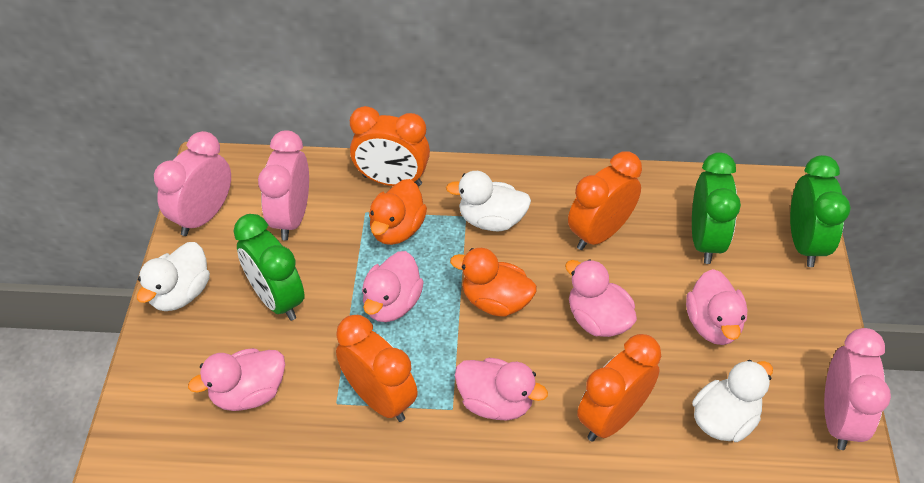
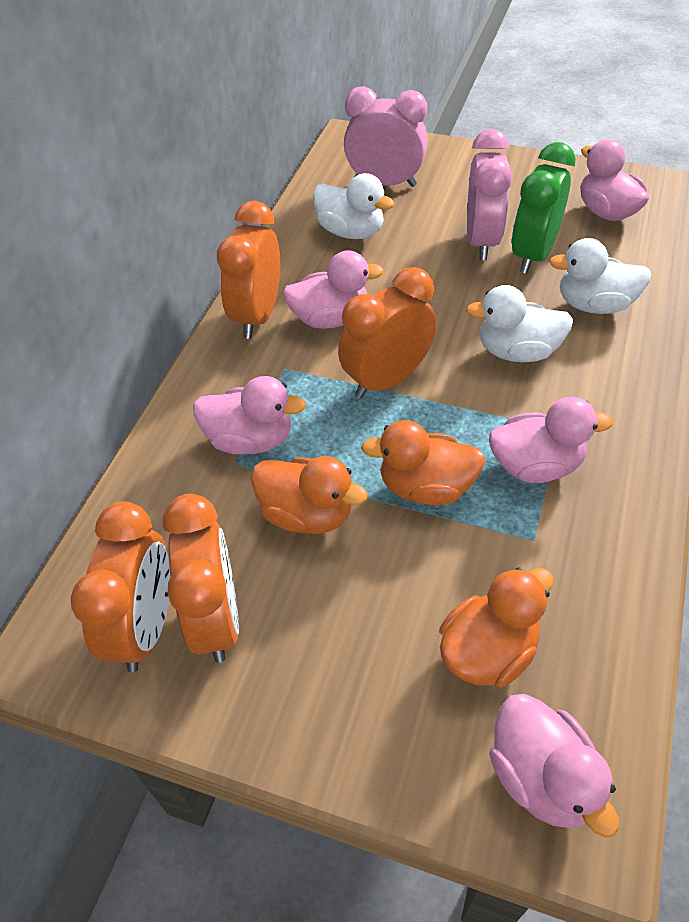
green clock: [233,214,305,321] [692,152,741,264] [790,155,851,267] = 3 -> [512,142,576,274] = 1
orange duck: [369,179,427,245] [450,248,537,317] = 2 -> [251,456,368,534] [361,420,485,505] [440,567,554,688] = 3
pink clock: [154,131,231,236] [258,130,309,240] [824,328,891,450] = 3 -> [344,86,428,187] [467,129,512,260] = 2

